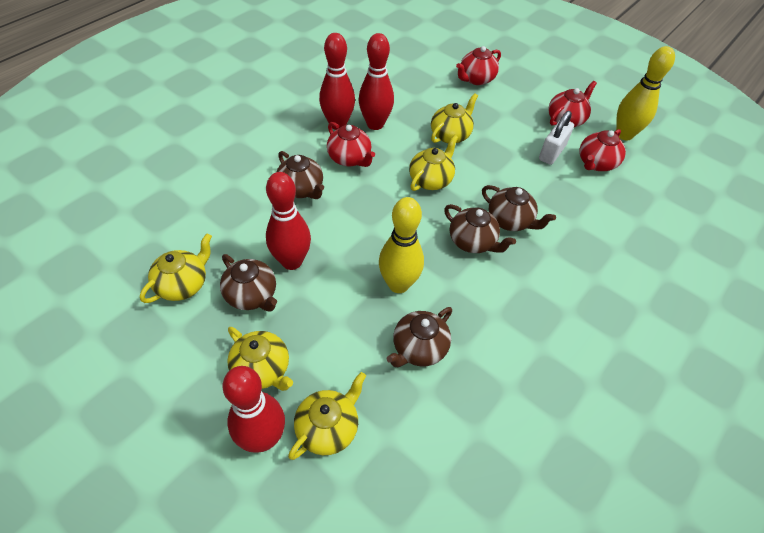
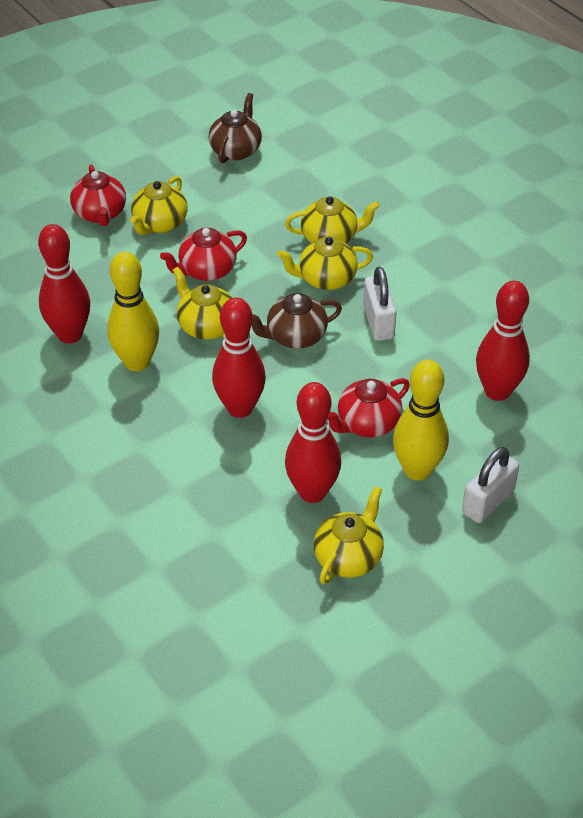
brown teapot: [220,254,277,311] [277,151,324,199] [387,307,452,367] [444,204,516,253] [482,185,556,231] = 5 -> [209,93,262,163] [252,293,342,349] = 2
red teapot: [327,122,375,167] [456,46,501,85] [548,81,597,127] [579,129,626,171] = 4 -> [70,165,126,226] [160,228,247,281] [327,378,410,437] = 3
white padlock: [539,111,574,165] = 1 -> [363,267,397,341] [462,447,519,523] = 2

